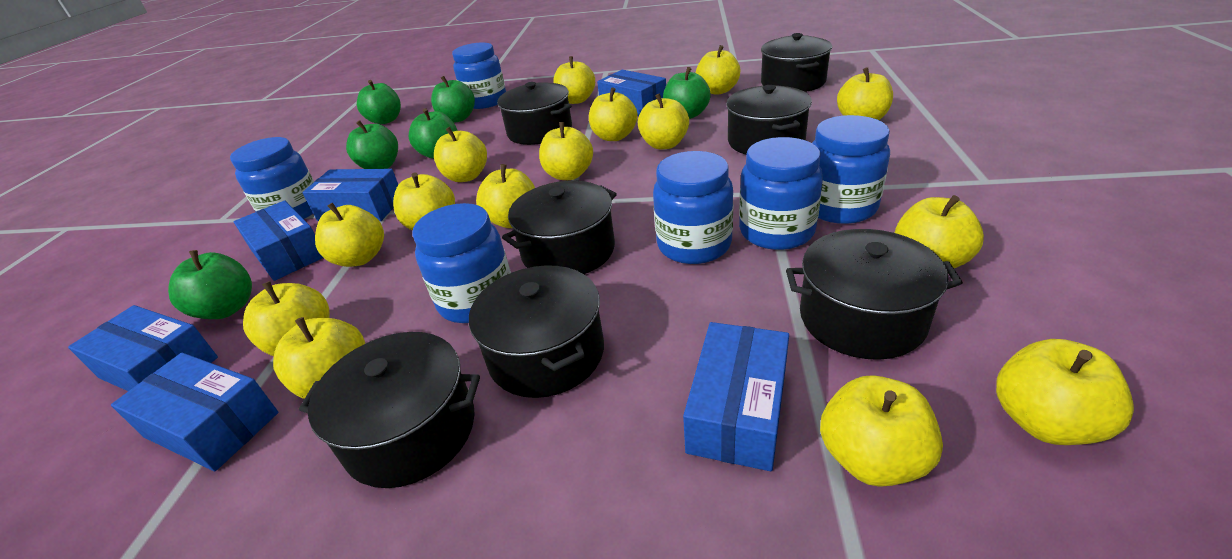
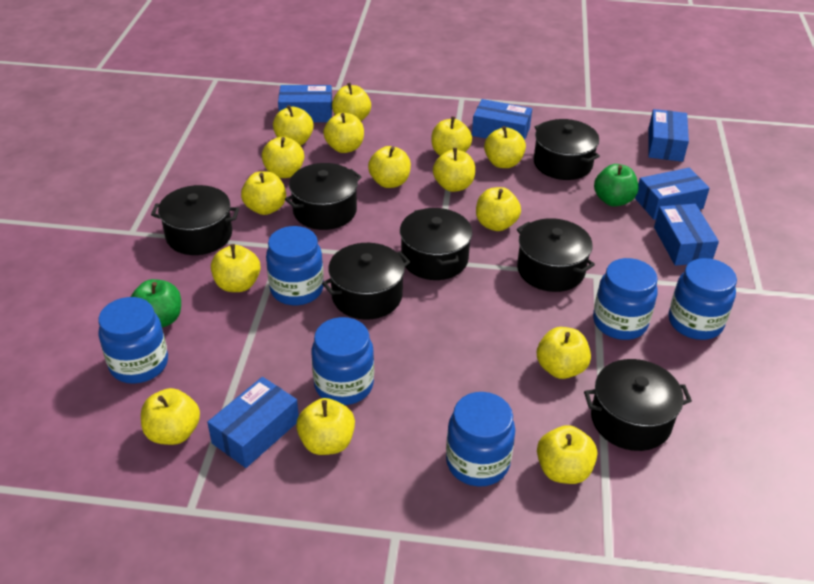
green apple: [168,250,252,319] [346,120,398,169] [357,80,401,124] [409,108,458,159] [431,76,475,123] [663,67,711,119] = 6 -> [131,279,181,328] [594,164,638,207] = 2

